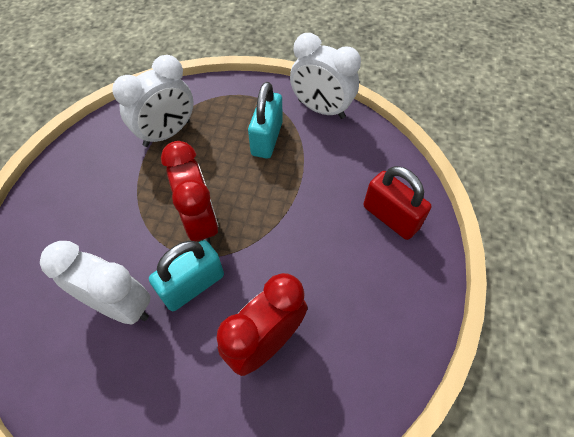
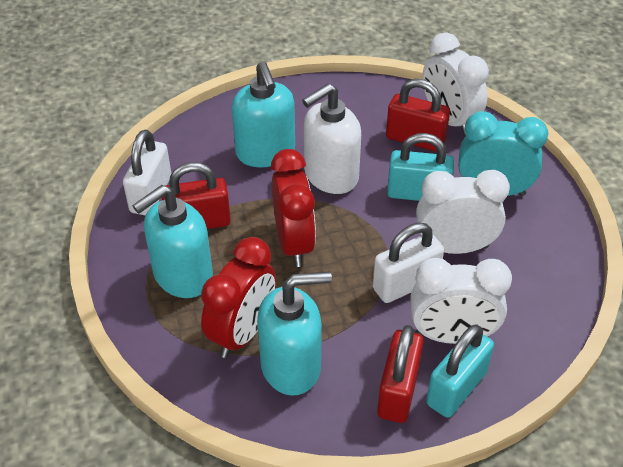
red padlock: [363,166,431,240] = 1 -> [162,162,231,229] [377,325,424,423] [386,79,450,152] = 3
turquoise clock: none = 0 -> [458,111,548,196] = 1
turquoise soap dispenser: none = 0 -> [132,185,213,298] [232,61,295,168] [257,271,332,396] = 3
white padlock: none = 0 -> [123,130,171,216] [373,223,444,303] = 2
white soap dispenser: none = 0 -> [302,83,361,194] = 1

